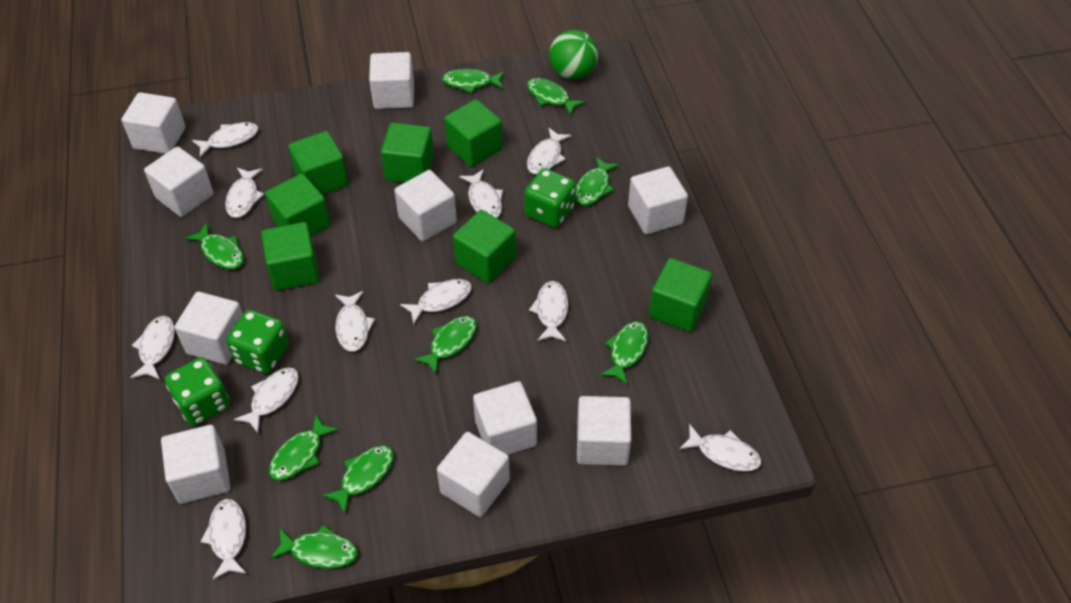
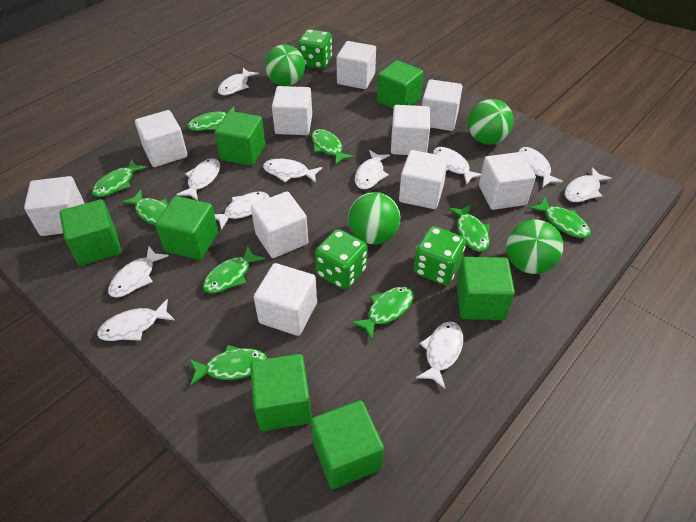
green ball: [549,30,598,80] = 1 -> [265,44,305,86] [348,192,401,244] [468,99,514,145] [506,220,563,274] = 4

